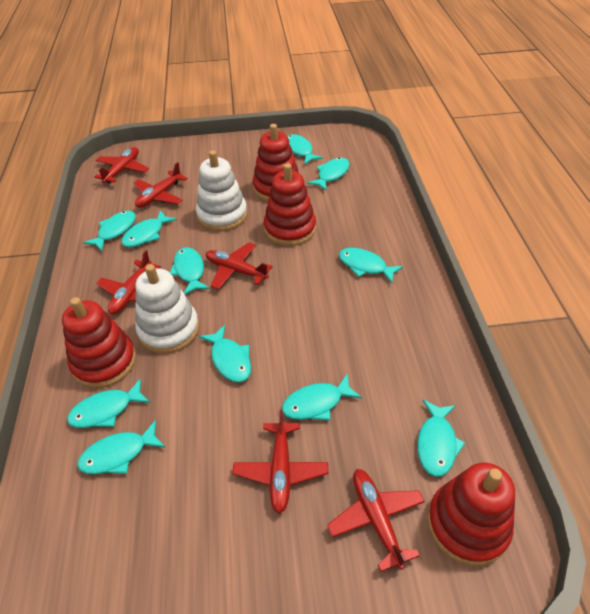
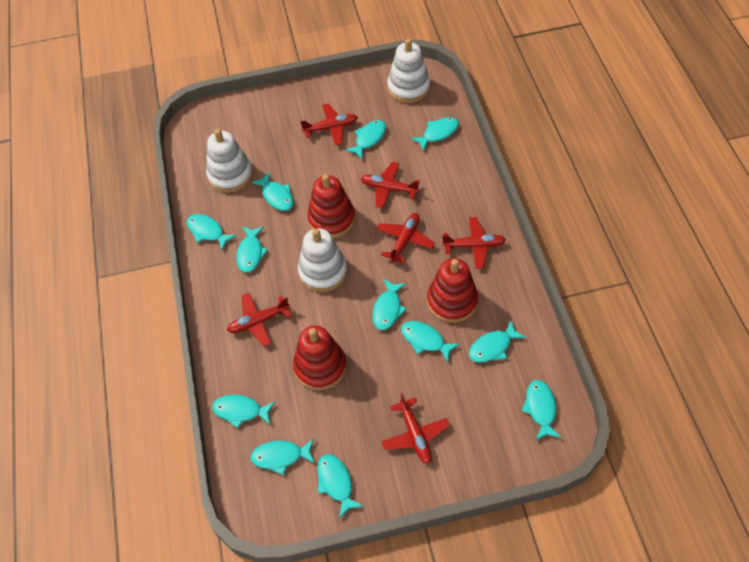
red stacking toy: [62,297,136,388] [253,124,299,202] [264,163,316,246] [427,462,515,566] = 4 -> [293,325,347,390] [307,174,355,238] [427,258,478,323] = 3
turquoise fish: [67,378,150,428] [77,420,165,474] [83,211,136,251] [121,210,177,247] [170,247,210,294] [199,325,251,382] [282,374,362,420] [288,134,323,165] [307,157,349,191] [339,248,403,283] [417,400,465,477] = 11 -> [187,214,237,250] [212,395,275,428] [236,227,268,273] [250,439,315,475] [251,172,293,211] [317,454,364,519] [345,120,386,159] [372,279,407,330] [401,321,460,363] [411,117,459,151] [469,320,526,363] [522,380,561,440] = 12
white stacking toy: [135,264,199,354] [196,150,247,231] = 2 -> [206,129,253,193] [298,228,347,292] [387,39,430,103] = 3

